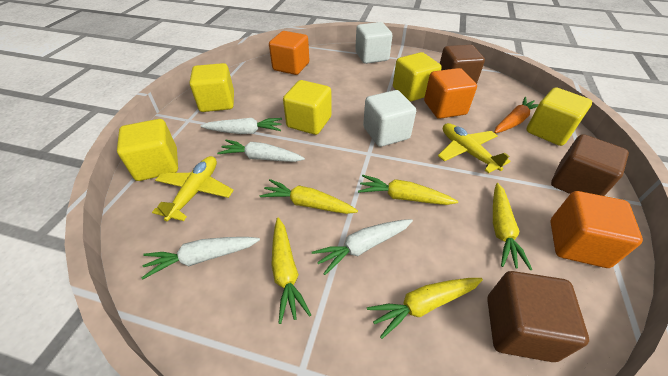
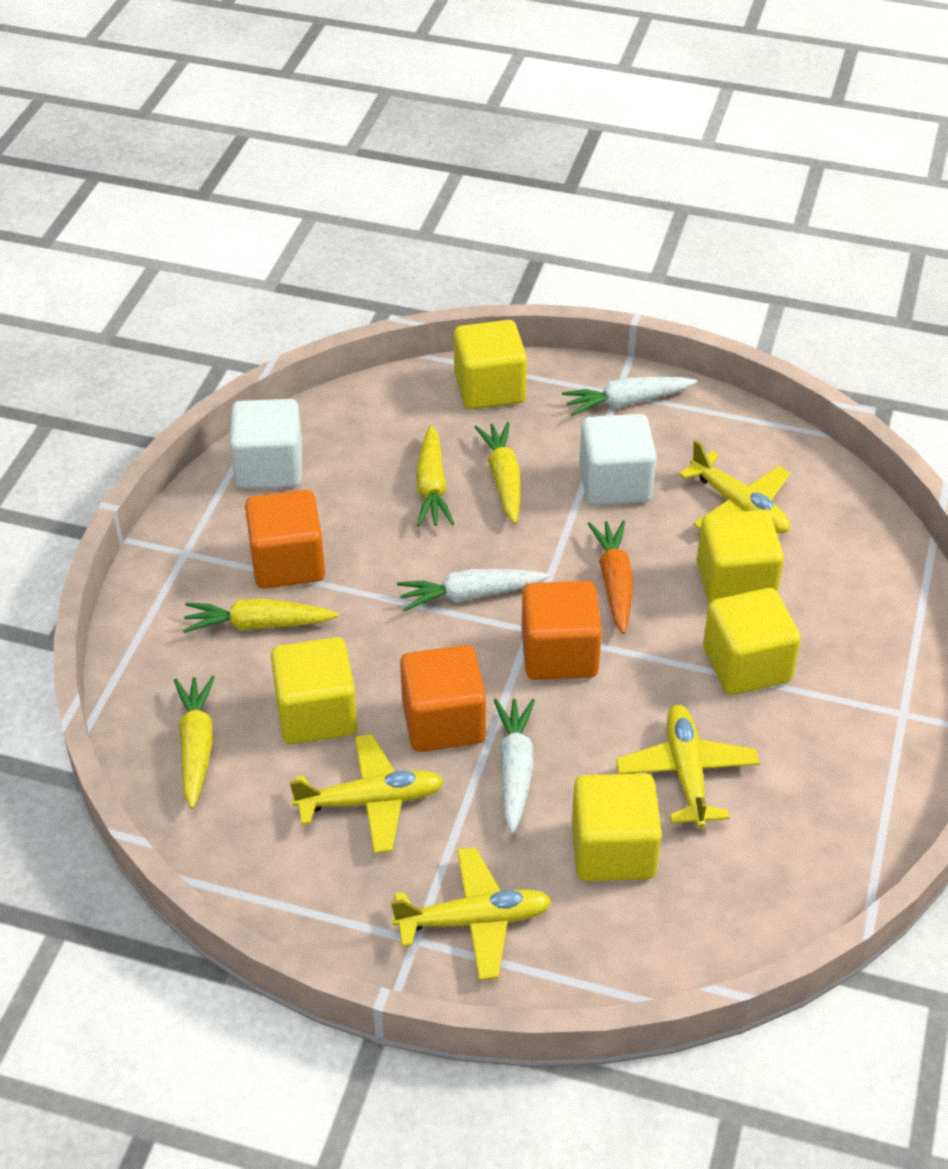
brown cube: [440,45,485,84] [487,271,589,362] [551,134,629,196] = 3 -> none = 0
white carrot: [141,237,260,280] [201,118,282,134] [217,140,305,162] [312,219,413,275] = 4 -> [397,569,549,612] [494,699,535,834] [562,376,697,416] = 3
yellow carrot: [260,179,358,214] [271,218,311,324] [358,175,458,205] [367,278,483,339] [493,183,532,270] = 5 -> [174,676,215,809] [183,599,339,633] [416,425,454,527] [475,422,521,524] = 4
yellow plane: [152,156,234,221] [438,123,511,173] = 2 -> [289,734,444,854] [391,847,552,980] [616,705,760,828] [679,440,790,533] = 4

